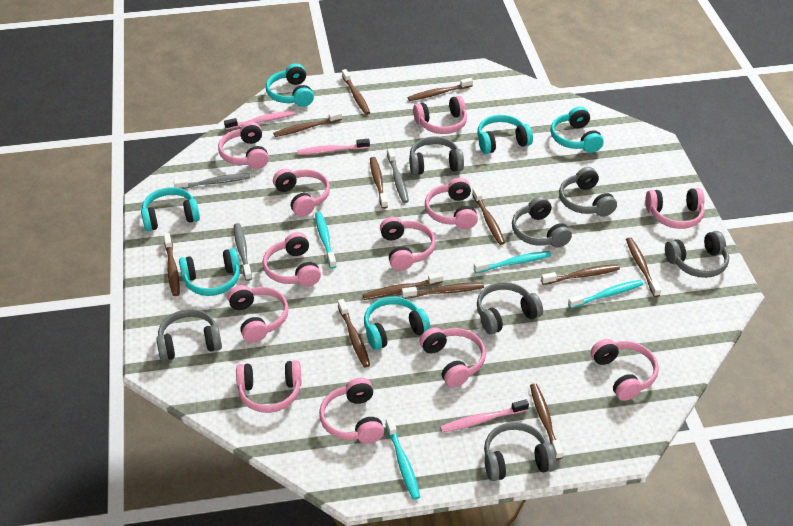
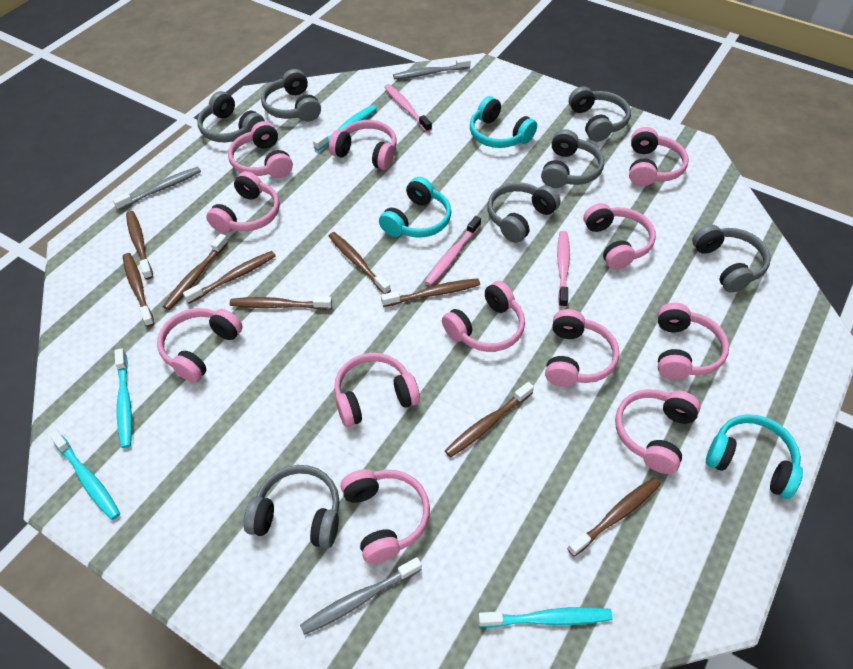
brown toothbrush: [164,233,180,296] [273,111,342,137] [338,299,370,367] [342,69,370,115] [363,272,443,300] [370,157,388,209] [402,282,484,299] [408,78,473,101] [472,187,505,245] [530,384,563,460] [541,264,620,285] [626,237,661,297] = 12 -> [123,253,154,327] [126,211,153,280] [163,234,228,310] [183,251,276,304] [230,296,332,310] [329,232,391,294] [381,278,480,307] [445,382,534,458] [567,477,661,557] = 9
turquoise headphones: [141,187,200,231] [179,248,240,296] [266,63,314,107] [364,297,430,350] [477,115,533,154] [550,106,604,153] = 6 -> [379,177,451,238] [470,96,537,148] [706,414,803,499] = 3

